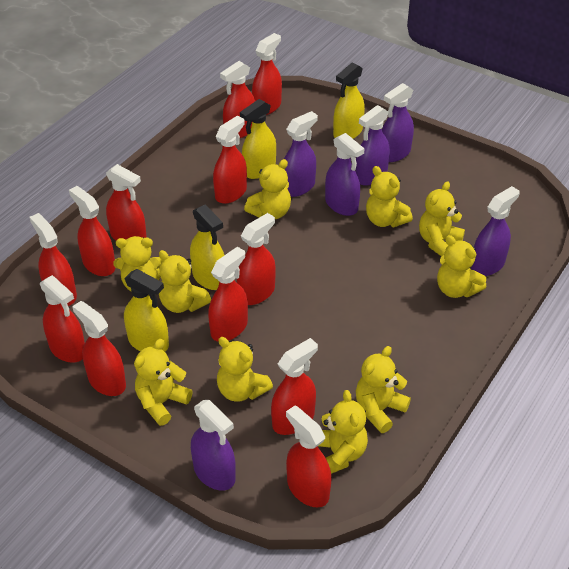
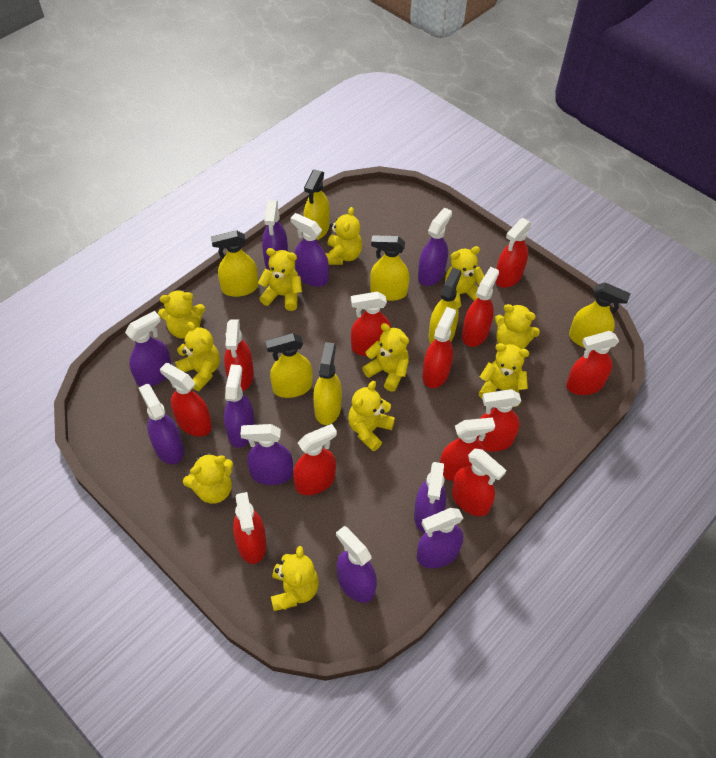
purple spray bottle: [191,400,236,491] [284,111,318,197] [325,133,364,216] [355,105,390,186] [382,83,414,162] [471,186,520,276] = 6 -> [125,311,172,386] [139,384,184,464] [224,364,255,448] [240,424,293,485] [262,200,288,271] [290,213,329,287] [336,526,377,603] [414,462,446,533] [417,508,463,568] [418,207,452,286] = 10
yellow spray bottle: [124,269,169,352] [190,204,224,290] [240,99,276,179] [333,63,365,139] = 4 -> [211,230,258,297] [265,333,313,398] [303,169,330,240] [313,342,342,425] [370,235,410,301] [428,268,461,344] [569,282,631,348] = 7
yellow teddy bear: [113,236,162,292] [134,339,193,426] [159,250,211,313] [217,337,273,402] [244,159,291,219] [318,390,368,474] [356,346,411,433] [366,166,413,227] [419,181,465,256] [437,235,486,298] = 10 -> [158,290,205,339] [175,321,220,391] [183,453,233,504] [258,248,302,311] [271,546,319,611] [325,207,362,265] [348,381,395,451] [362,323,409,392] [445,246,484,308] [479,343,530,407] [494,304,540,349] = 11

